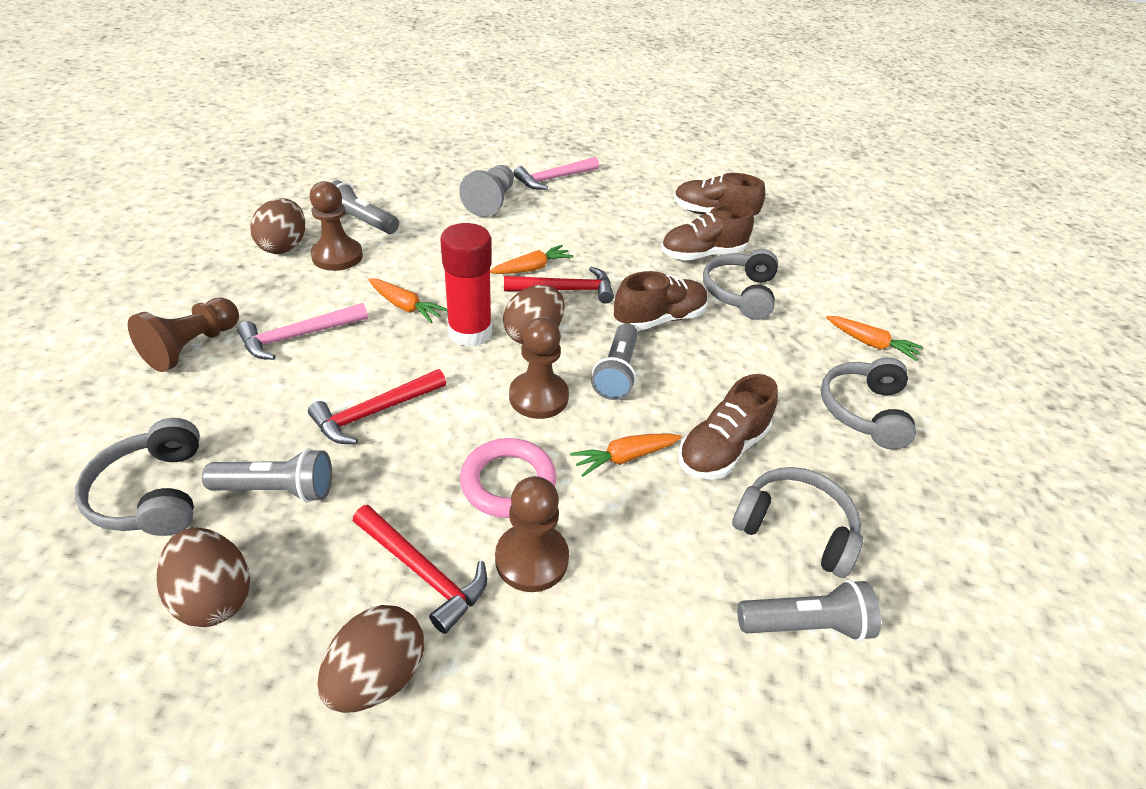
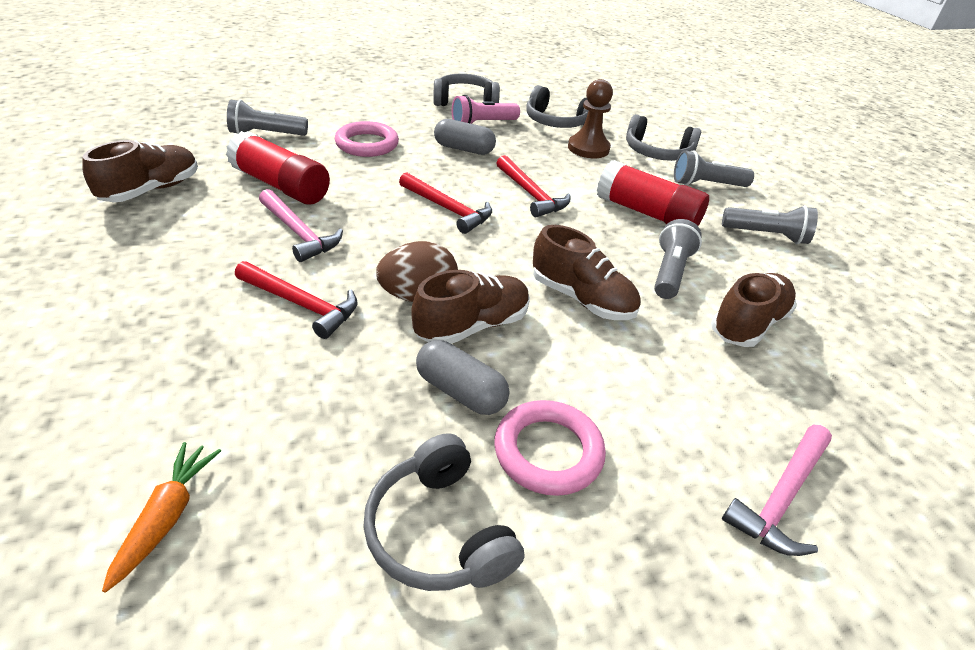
brown egg: [157,528,250,627] [250,198,305,254] [317,605,424,713] [503,285,564,344] = 4 -> [376,241,458,302] = 1
brown pawn: [128,297,239,372] [309,181,363,271] [495,476,569,592] [509,317,569,419] = 4 -> [568,79,613,158] = 1
grey capsule: none = 0 -> [416,340,509,415] [434,119,496,155] = 2
grey pawn: [459,165,514,217] = 1 -> none = 0
orange carrot: [368,278,447,323] [490,245,574,274] [570,434,682,477] [826,316,923,361] = 4 -> [102,442,221,592] = 1
pink flashlight: none = 0 -> [452,95,520,124] = 1
pink ring: [460,438,557,518] = 1 -> [335,121,399,157] [494,400,606,496] = 2
red glue stick: [440,223,492,347] = 1 -> [226,131,330,205] [597,160,709,226] = 2

